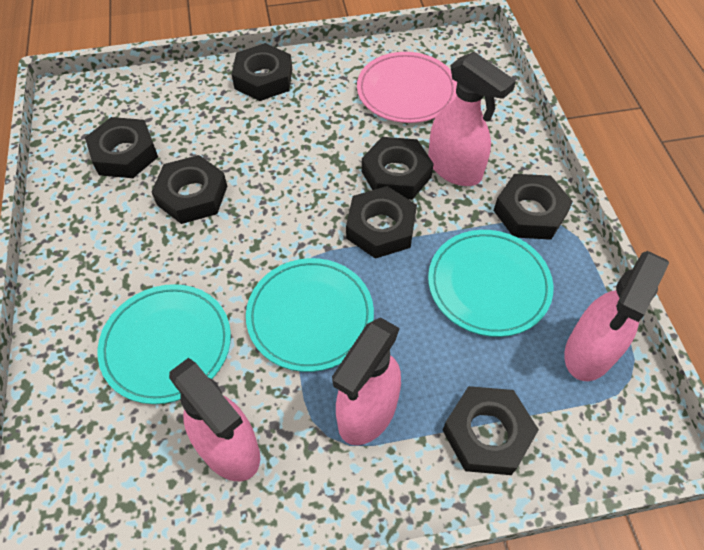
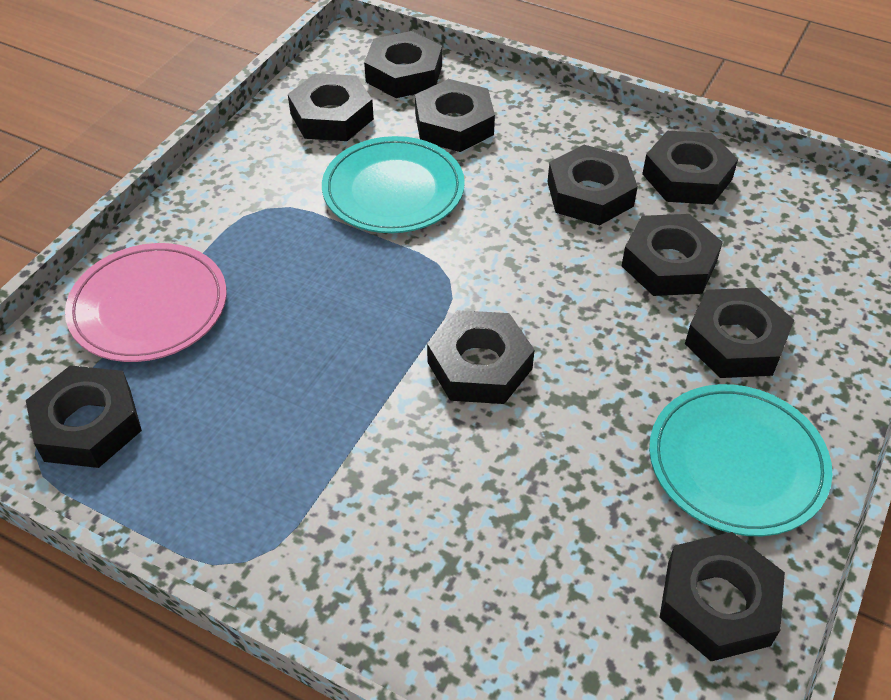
black nut: [85,117,158,178] [152,155,227,224] [232,43,292,101] [346,186,417,259] [362,137,434,200] [443,386,539,475] [493,174,573,240] = 7 -> [26,365,142,468] [288,73,374,141] [364,31,442,98] [415,79,495,152] [427,310,535,404] [548,145,638,226] [622,214,723,296] [642,131,738,205] [659,532,785,661] [685,288,794,378] = 10
pink spray bottle: [169,358,260,481] [332,318,401,445] [428,52,516,186] [564,251,669,381] = 4 -> none = 0
turquoise plate: [97,284,231,404] [246,258,374,372] [428,230,553,337] = 3 -> [322,136,465,233] [649,384,833,536] = 2

